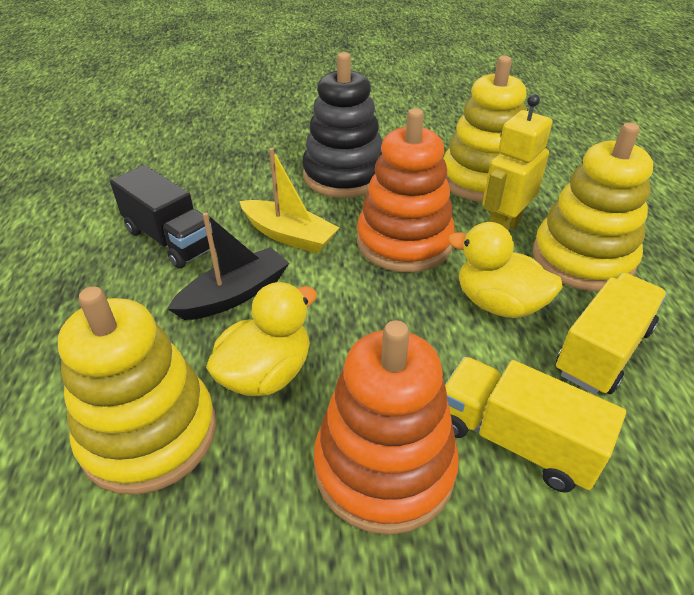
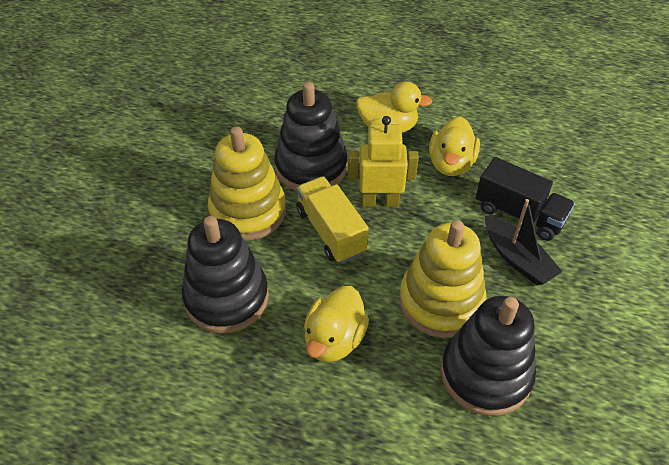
black stacking toy: [302,52,382,198] = 1 -> [182,216,269,333] [274,82,348,191] [440,296,536,416] = 3
orange stacking toy: [314,320,459,535] [357,108,455,272] = 2 -> none = 0
yellow boat: [240,148,339,253] = 1 -> none = 0
yellow duck: [206,282,317,396] [448,222,563,318] = 2 -> [304,286,369,362] [356,81,433,133] [429,116,480,176] = 3
yellow stacking toy: [58,286,216,495] [443,56,527,202] [533,123,653,291] = 3 -> [208,126,286,241] [399,220,486,338] = 2
yellow truck: [445,357,626,493] [556,273,667,394] = 2 -> [296,176,369,263] = 1

